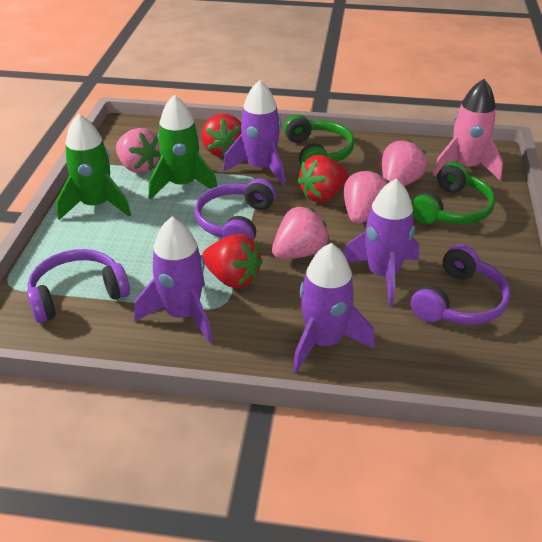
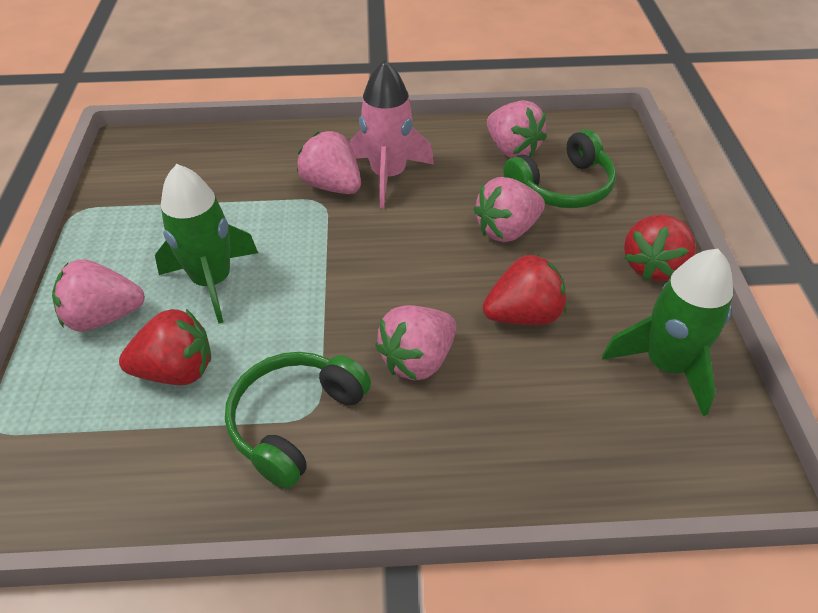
pink strawberry: [116,128,161,173] [272,207,329,260] [344,170,390,224] [382,139,427,186] = 4 -> [52,259,145,332] [297,131,361,194] [375,305,456,380] [473,177,545,242] [487,100,547,158] = 5
purple headphones: [27,249,130,323] [195,178,276,240] [411,244,510,325] = 3 -> none = 0
purple rocket: [134,217,212,343] [223,80,285,186] [293,243,375,373] [343,179,419,306] = 4 -> none = 0

